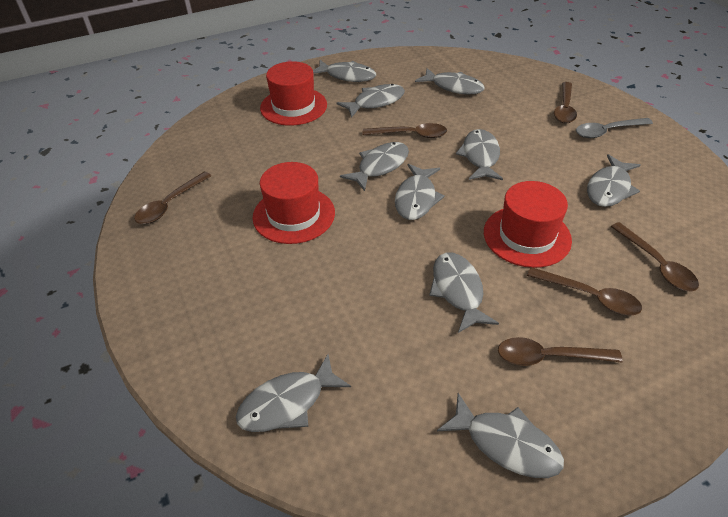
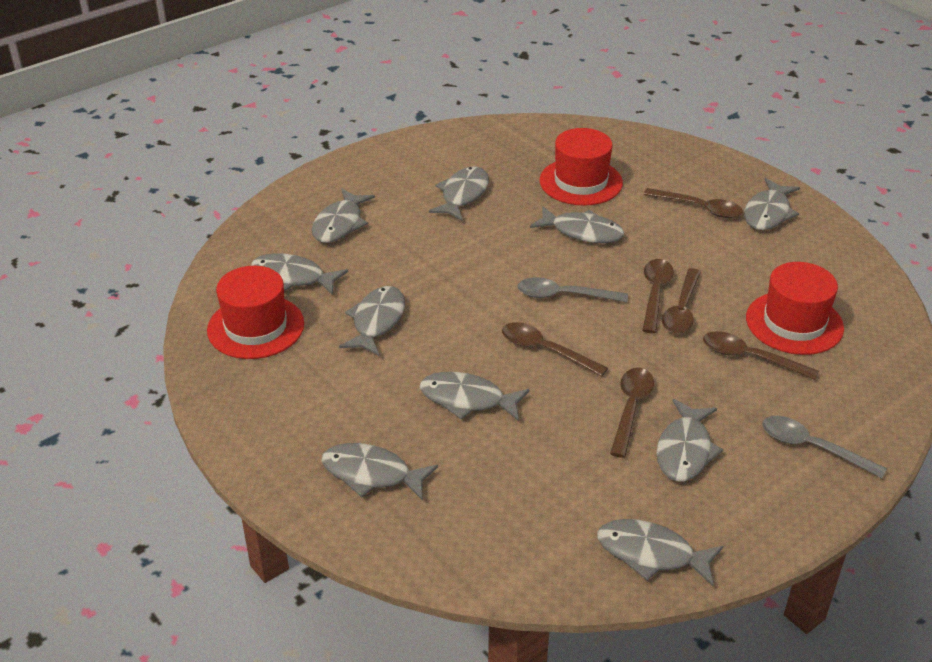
grey spoon: [576,118,653,138] = 1 -> [518,278,628,302] [762,416,887,478] = 2

